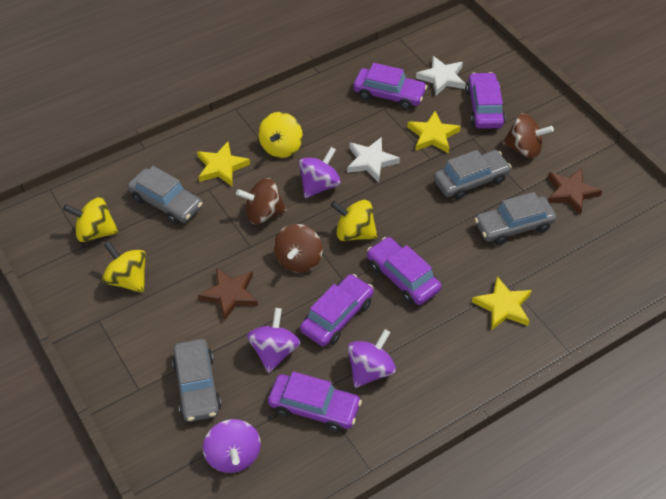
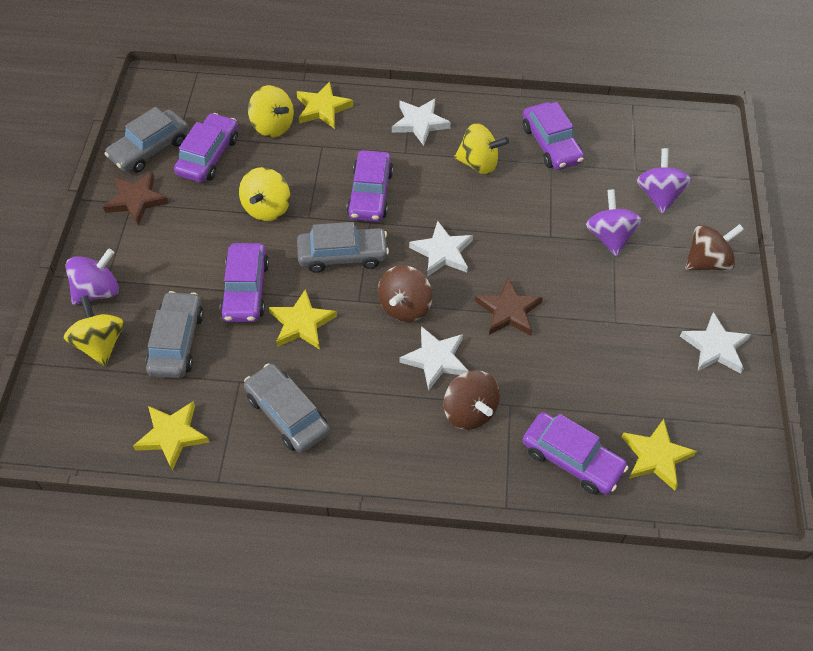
purple spinning top: [203,419,261,473] [247,308,301,373] [299,147,341,198] [347,329,396,388] = 4 -> [66,249,119,305] [586,189,642,257] [637,148,692,214] = 3
white star: [347,137,400,182] [416,56,466,95] = 2 -> [392,99,451,146] [400,326,468,391] [409,221,473,277] [680,312,751,374] = 4
yellow star: [197,142,250,186] [407,111,461,153] [472,276,532,330] = 3 -> [133,401,209,471] [269,289,337,349] [297,81,353,129] [622,419,697,491] = 4

